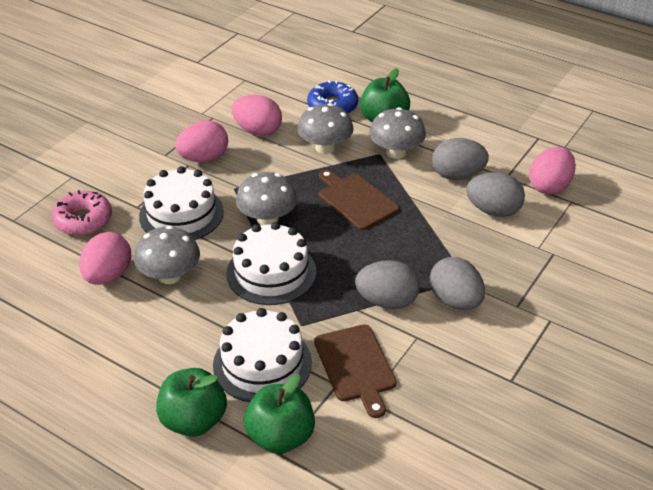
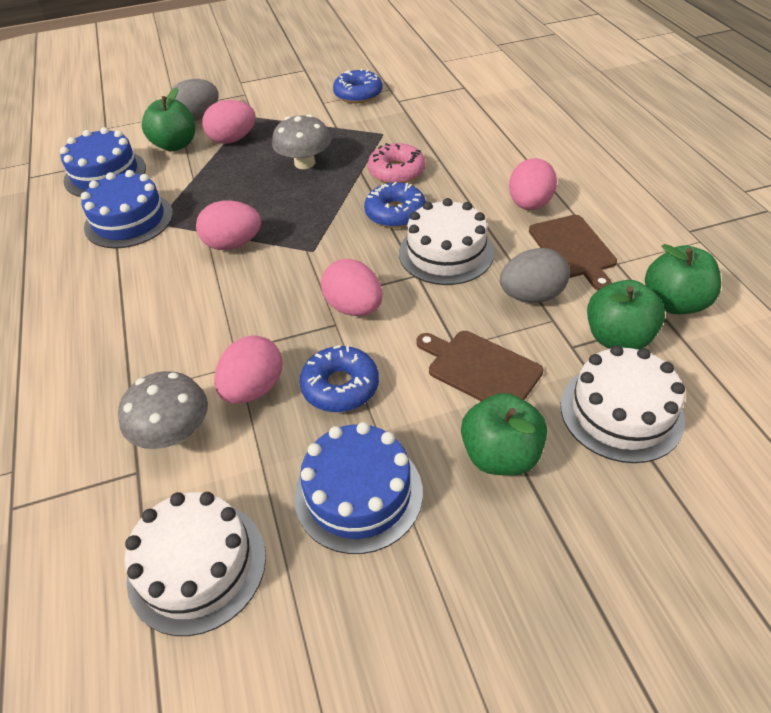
blue cake: none = 0 -> [60,127,146,197] [81,170,173,248] [294,422,423,554] = 3
blue donut: [307,80,358,114] = 1 -> [300,345,379,412] [333,68,383,103] [364,182,426,228] = 3
green apple: [156,368,227,437] [244,374,315,454] [360,68,410,122] = 3 -> [142,88,195,151] [461,393,547,476] [587,280,665,350] [645,244,721,314] = 4
grey egg: [355,260,420,309] [429,257,485,310] [432,138,489,180] [466,172,525,217] = 4 -> [170,79,219,121] [500,248,570,302] = 2
grey mushroom: [134,226,200,284] [236,172,297,225] [297,103,354,154] [369,107,426,159] = 4 -> [118,371,208,449] [272,114,331,169] = 2
pink egg: [79,232,131,285] [175,120,228,162] [232,94,282,136] [529,147,576,195] = 4 -> [196,201,261,250] [202,100,256,144] [214,335,283,404] [321,259,382,316] [509,158,557,210] = 5

